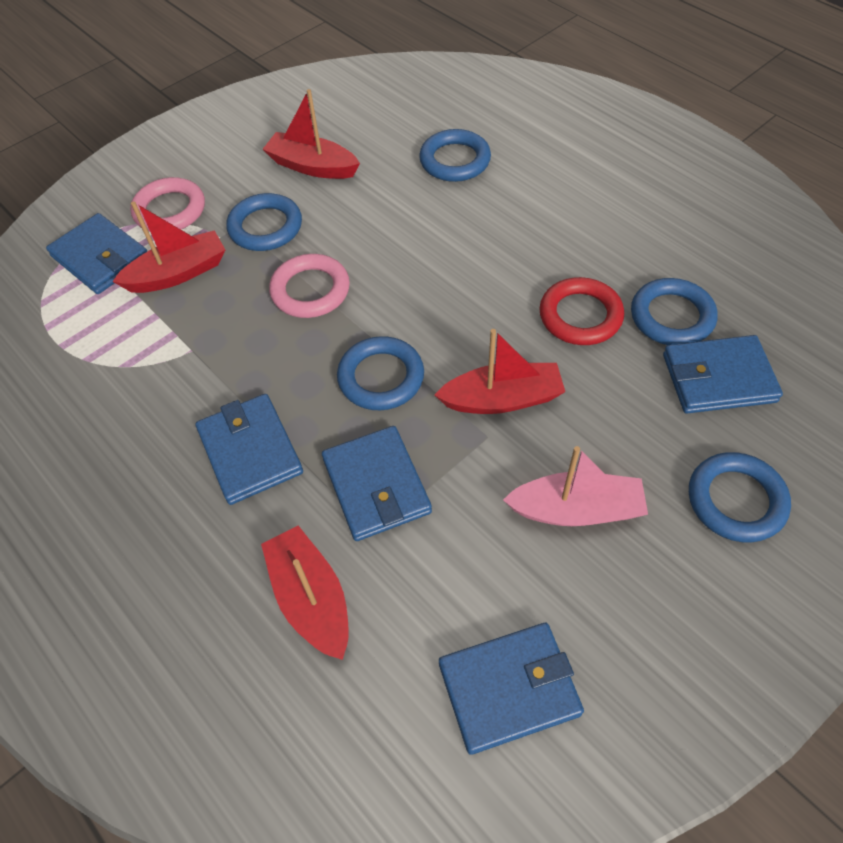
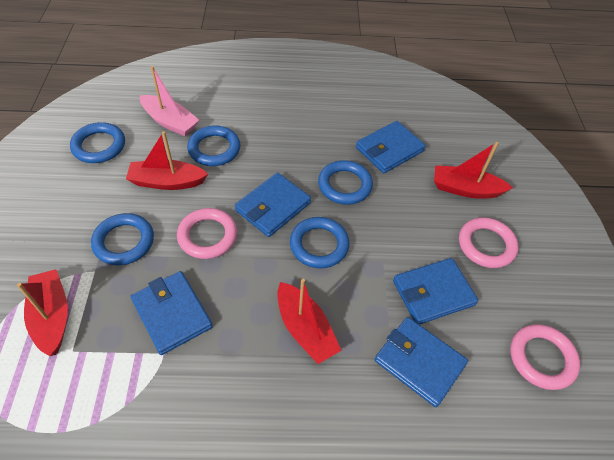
pink ring: [130,177,205,232] [269,254,350,318] = 2 -> [177,208,237,259] [459,217,519,268] [510,324,580,390] = 3
red ring: [539,277,624,345] = 1 -> none = 0

